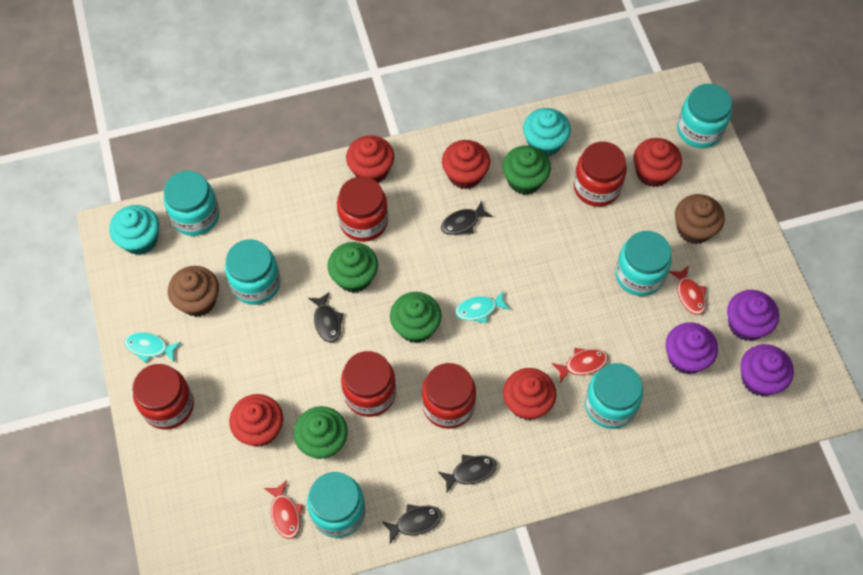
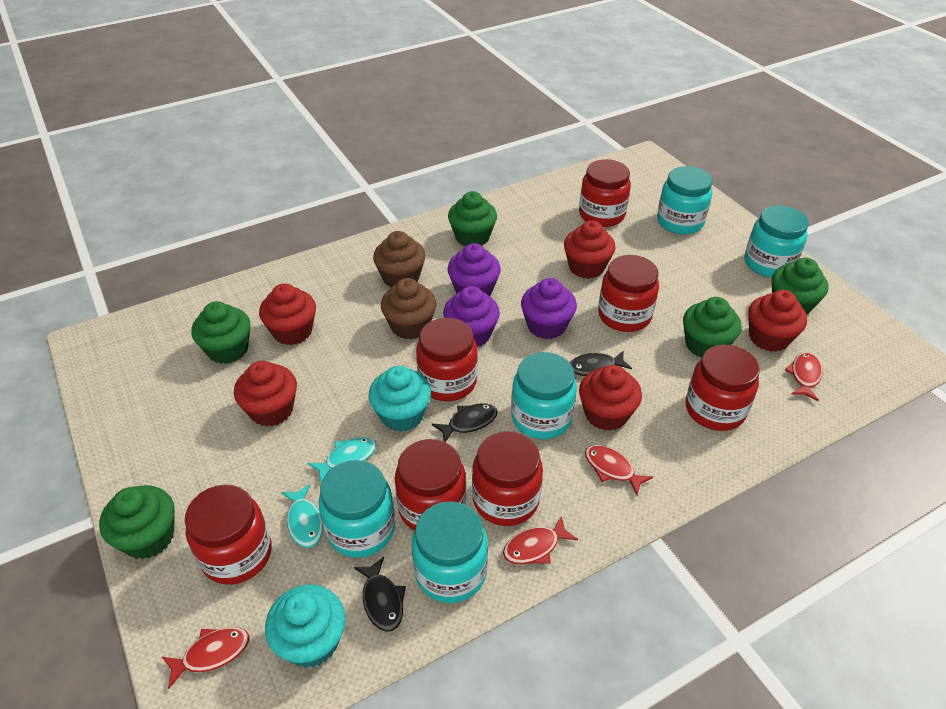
black fish: [308,292,344,342] [382,504,442,543] [438,455,497,492] [441,201,493,235] = 4 -> [354,557,406,632] [432,403,498,442] [570,351,632,376] = 3
green cupcake: [294,406,348,459] [328,242,378,293] [390,292,442,343] [502,145,551,195] = 4 -> [99,485,175,559] [191,301,250,364] [448,191,497,246] [683,297,742,358] [772,258,829,314] = 5
red fish: [264,480,303,539] [552,348,608,383] [669,266,706,315] = 3 -> [162,627,249,689] [503,516,578,564] [585,445,653,495] [785,352,823,401] = 4
red jar: [133,364,194,430] [337,176,388,242] [341,351,396,417] [422,363,476,429] [573,142,627,207] = 5 -> [185,484,272,585] [395,439,466,531] [416,318,478,401] [472,431,543,526] [579,159,631,227] [598,255,659,332] [686,345,760,431] = 7
turquoise jar: [164,171,219,236] [225,239,281,305] [307,472,366,538] [585,363,643,429] [615,231,672,296] [677,84,732,148] = 6 -> [319,460,395,558] [412,501,488,603] [511,352,577,439] [657,166,712,235] [744,205,809,277] = 5

